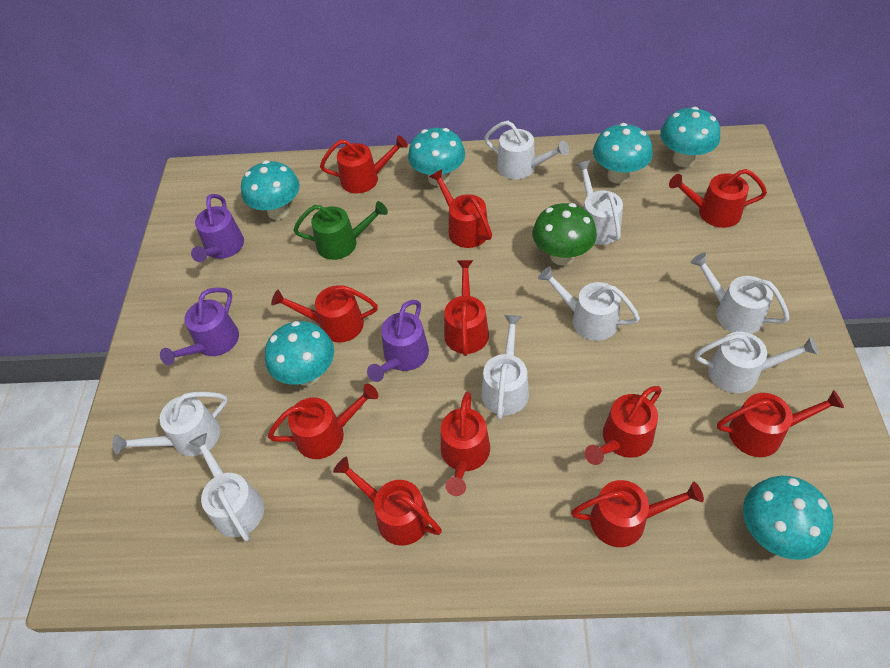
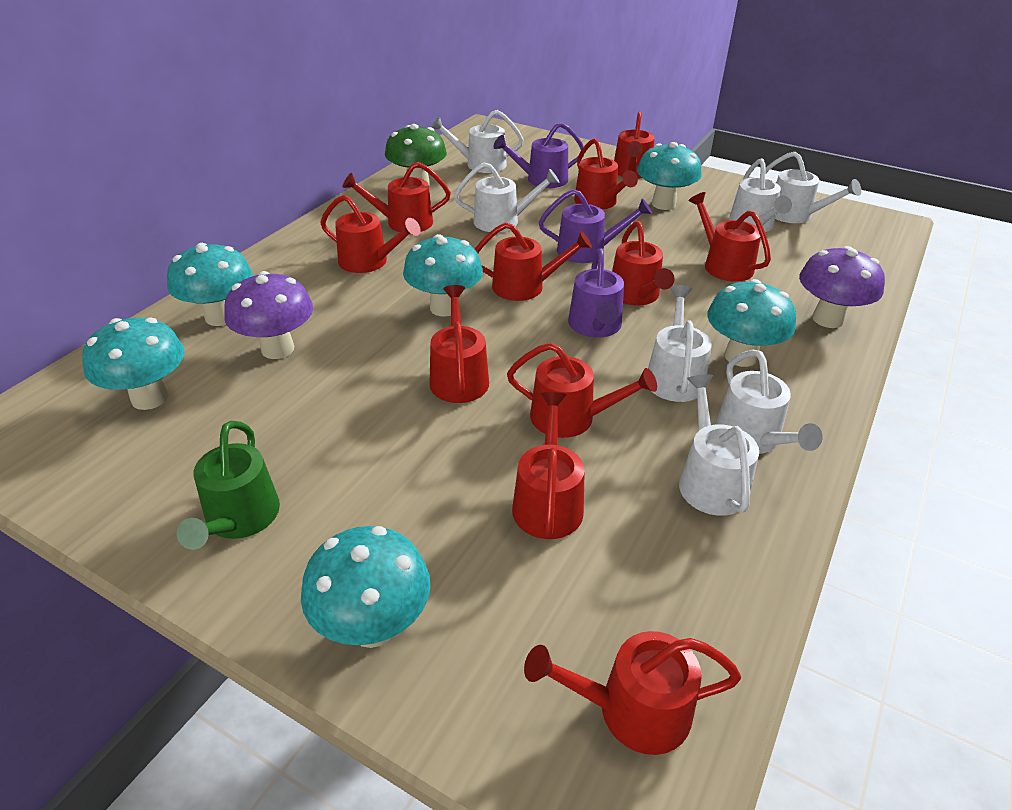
purple mushroom: none = 0 -> [224,271,313,359] [799,246,885,328] = 2
white watering can: [112,392,228,456] [189,433,264,541] [481,315,529,420] [484,121,569,179] [538,267,640,341] [576,160,623,245] [690,253,790,334] [695,332,818,393] = 8 -> [431,110,524,173] [454,162,560,232] [648,285,712,402] [679,374,759,516] [715,350,823,454] [729,158,792,232] [765,152,861,223] = 7

